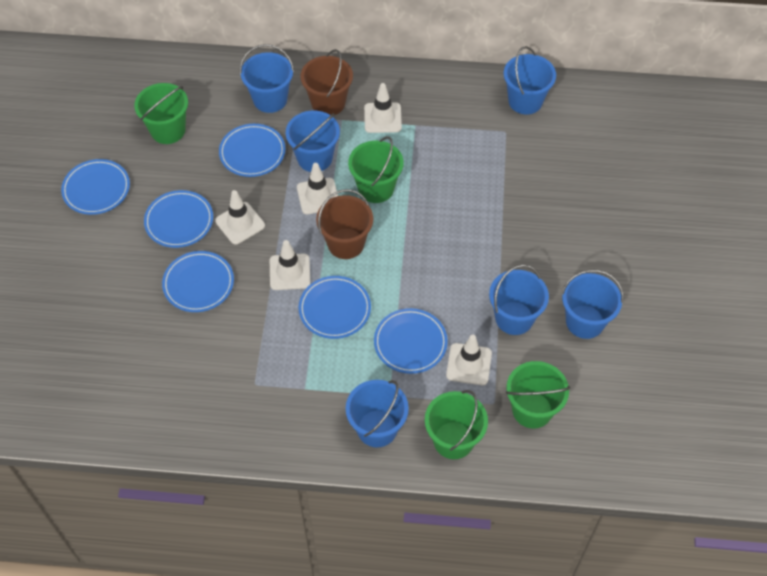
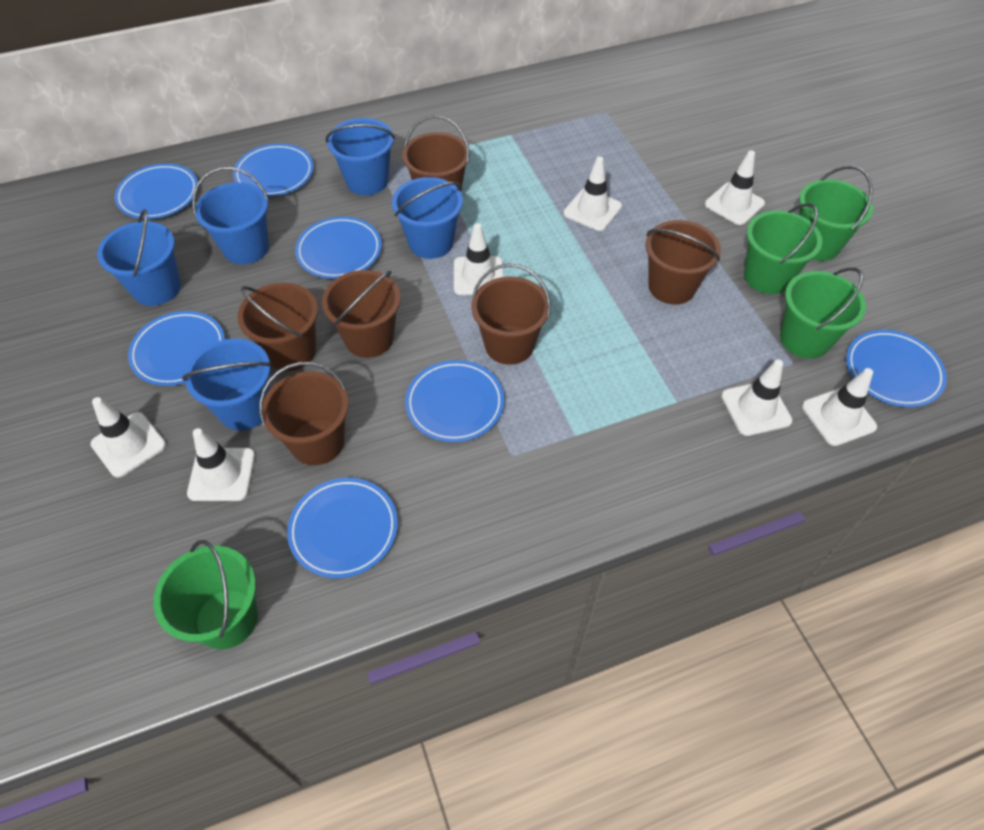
blue bucket: [240,44,294,113] [286,111,340,172] [346,380,409,448] [489,264,549,335] [504,46,556,115] [561,270,624,339] = 6 -> [97,209,181,306] [182,338,272,431] [192,167,269,264] [326,118,395,195] [392,177,463,259] = 5
blue plate: [61,159,130,215] [144,190,213,248] [162,251,234,312] [219,124,286,177] [299,276,371,339] [374,308,448,374] = 6 -> [115,163,198,219] [128,311,225,386] [233,143,314,197] [287,478,398,578] [295,217,382,279] [405,360,504,442] [846,330,947,407] = 7
brown bucket: [300,49,353,115] [316,189,373,259] = 2 -> [237,283,318,371] [259,362,349,465] [322,270,401,358] [402,115,470,192] [471,263,551,365] [646,220,721,304] = 6
white traffic cone: [215,190,265,244] [270,240,311,290] [297,163,338,214] [364,83,402,133] [446,335,492,385] = 5 -> [90,397,166,478] [187,428,255,501] [454,223,503,295] [564,156,622,231] [705,150,765,225] [721,359,792,436] [802,368,877,446] = 7

